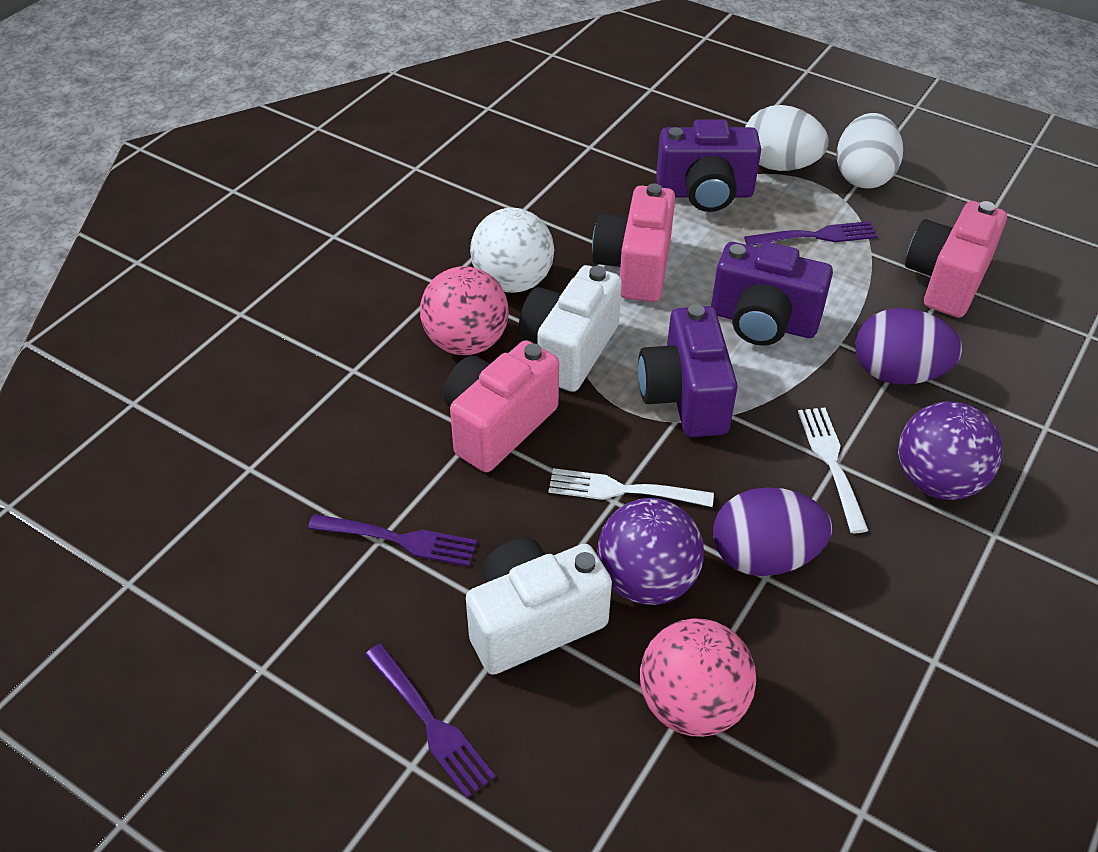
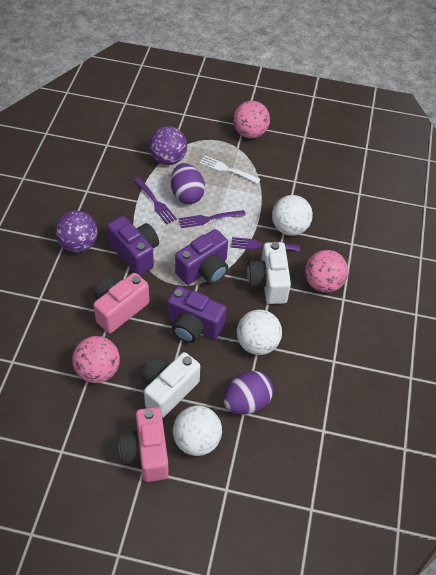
pink ball: [420,266,509,355] [640,619,756,737] = 2 -> [72,336,120,383] [233,101,270,138] [305,250,348,293] = 3
pink camera: [444,340,559,472] [592,183,675,302] [905,201,1007,318] = 3 -> [93,273,149,333] [119,407,169,482] = 2
white ball: [470,208,554,293] = 1 -> [173,406,222,456] [237,310,282,355] [272,195,313,236] = 3
white egg: [745,105,829,171] [836,113,903,189] = 2 -> none = 0
white fork: [549,468,714,507] [798,408,869,533] = 2 -> [199,156,261,184] = 1

